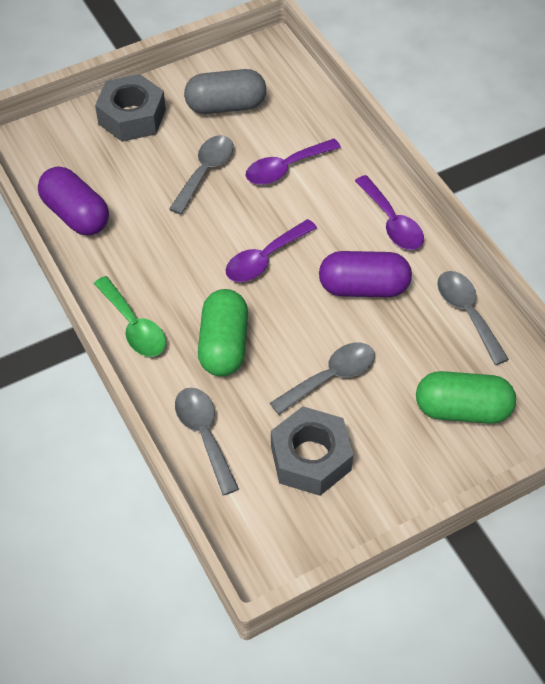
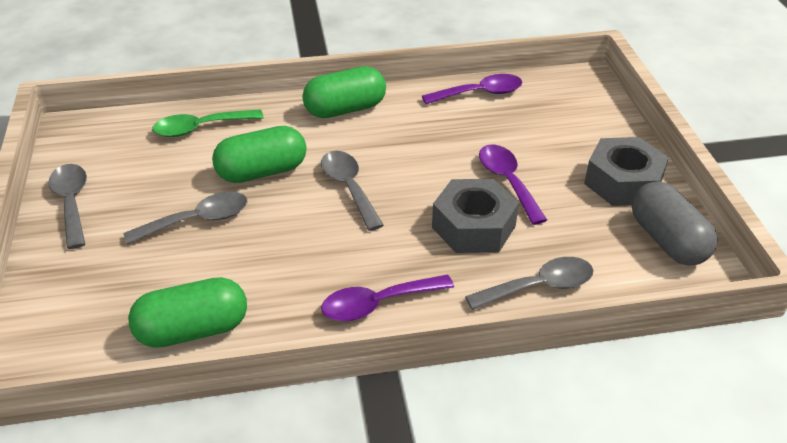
green capsule: [198,289,248,376] [416,371,516,424] = 2 -> [128,277,247,348] [212,126,307,183] [303,66,386,118] = 3
purple capsule: [38,167,109,236] [319,251,412,297] = 2 -> none = 0

